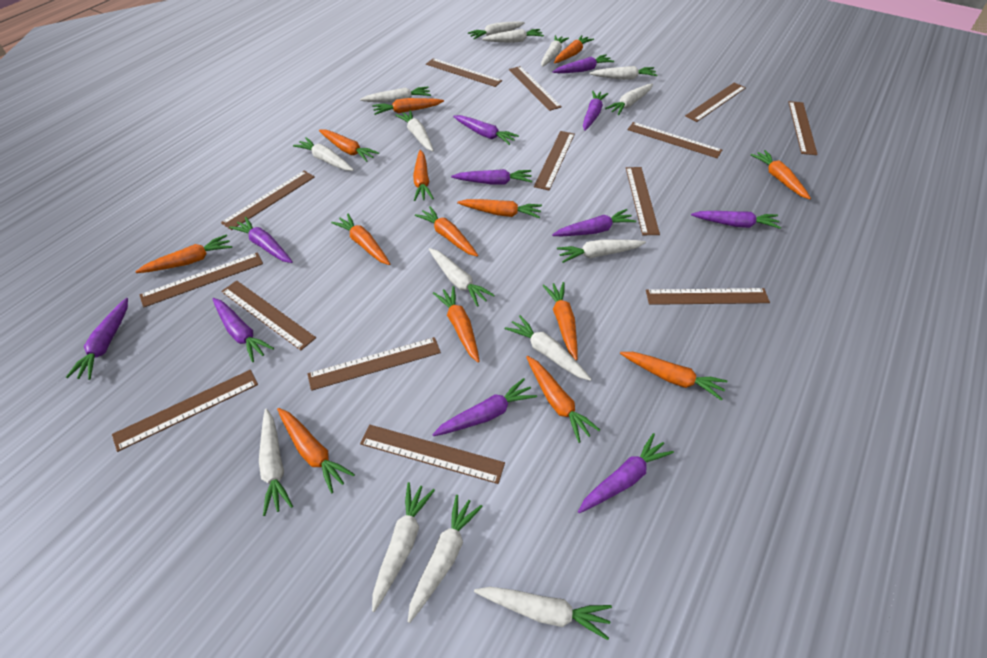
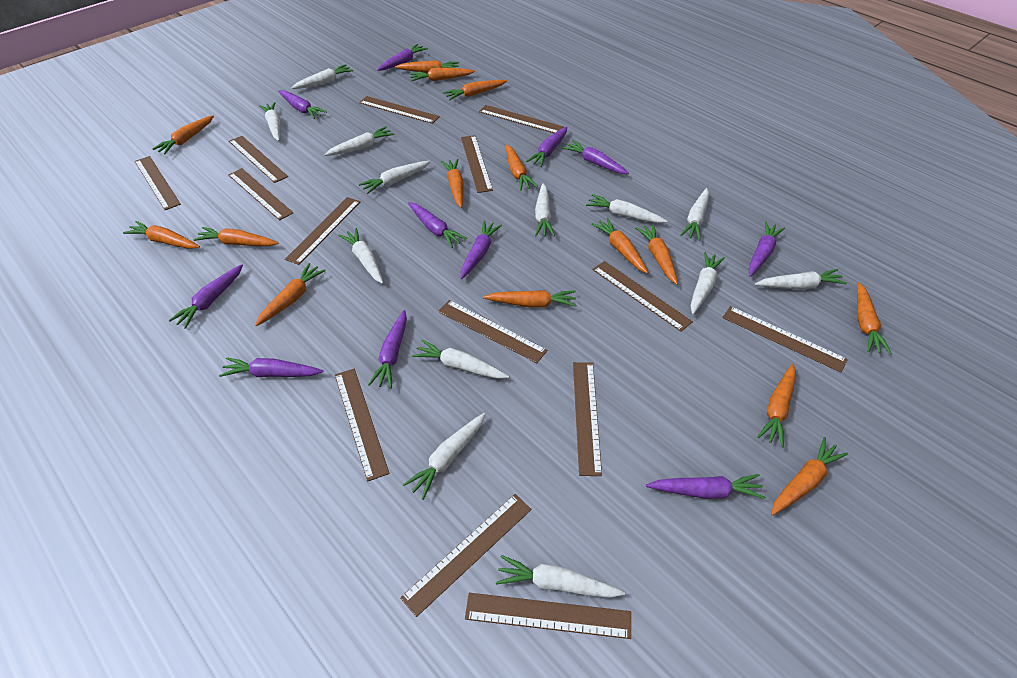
orange carrot: [135,234,232,273] [277,408,355,493] [319,130,379,162] [331,213,390,265] [372,98,444,115] [413,150,434,201] [415,206,478,257] [433,286,480,363] [457,199,542,219] [526,356,600,443] [542,282,578,360] [554,35,594,63] [620,352,728,400] [751,150,811,199] = 14 -> [123,221,200,249] [153,115,214,155] [194,227,279,246] [255,263,326,326] [395,60,459,73] [410,67,475,81] [441,159,464,208] [443,80,507,100] [483,290,577,308] [506,144,538,191] [592,218,648,274] [635,224,678,285] [757,363,796,447] [771,437,848,516] [857,282,892,354] = 15
white carrot: [259,409,293,516] [293,137,354,171] [360,87,431,103] [372,482,435,612] [395,110,434,151] [408,495,483,623] [429,248,495,307] [468,21,525,39] [474,587,612,640] [482,29,544,43] [505,315,592,381] [541,35,569,67] [557,240,646,263] [589,66,657,80] [605,83,653,115] = 15 -> [259,102,281,141] [291,64,353,89] [324,126,394,156] [338,228,383,284] [359,161,431,194] [403,413,485,500] [412,339,509,379] [496,555,626,598] [535,183,555,236] [586,194,667,223] [680,188,709,240] [691,252,725,315] [755,269,847,290] = 13

